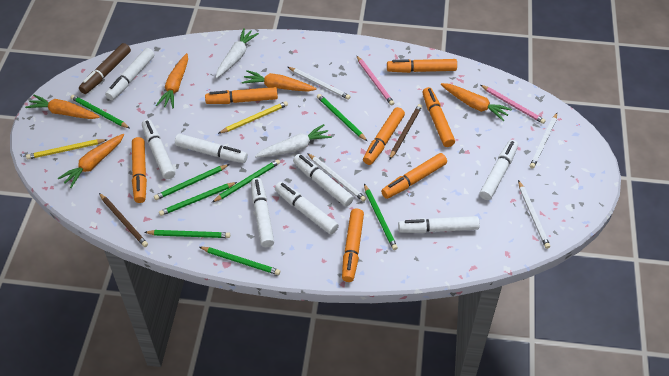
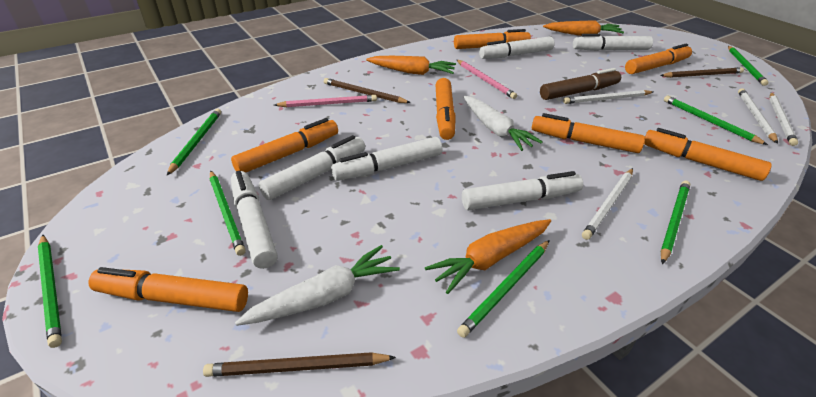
brown pencil: [99,193,148,247] [389,104,422,160] = 2 -> [203,352,396,377] [324,78,411,103] [660,67,744,78] = 3
green pencil: [70,95,130,128] [144,230,230,238] [154,164,230,200] [159,182,237,216] [200,247,280,275] [212,159,280,202] [317,94,367,141] [364,184,398,250] = 8 -> [38,235,62,348] [167,109,221,175] [210,171,246,256] [457,240,550,338] [661,181,690,264] [664,96,768,145] [728,46,768,86] = 7
orange carrot: [25,94,100,119] [58,134,125,188] [156,53,188,108] [242,70,317,92] [441,83,512,121] = 5 -> [366,56,456,75] [425,219,551,294] [543,20,624,36] = 3
white marker: [105,48,155,100] [142,119,175,179] [175,134,248,163] [251,178,274,247] [275,182,339,235] [293,154,354,207] [398,216,480,233] [479,140,518,200] = 8 -> [231,171,278,269] [259,135,365,200] [331,137,442,181] [462,171,583,210] [479,36,555,59] [573,34,653,51] = 6
yellow pencil: [26,139,108,159] [218,101,288,134] = 2 -> none = 0

